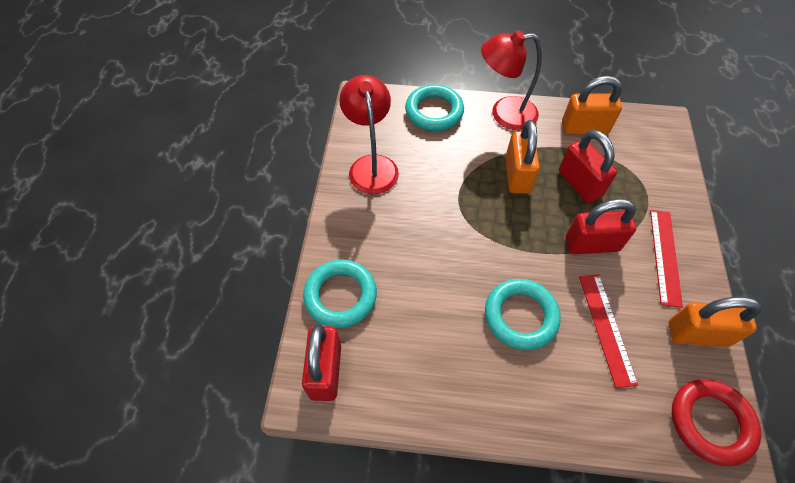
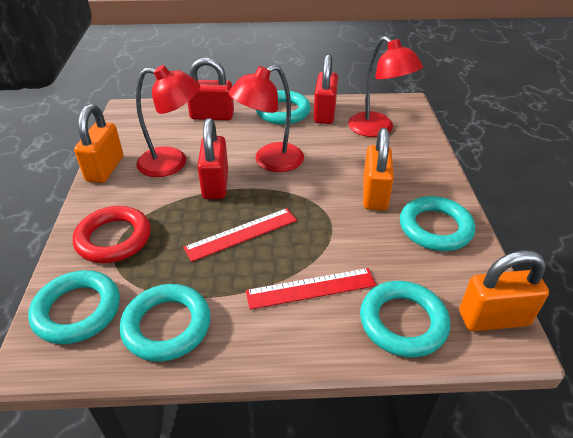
red lamp: [339,75,399,194] [481,30,542,130] = 2 -> [136,65,200,177] [229,65,304,172] [348,36,423,137] = 3
turquoise ring: [303,260,377,328] [405,84,464,131] [485,279,561,350] = 3 -> [28,270,120,344] [120,284,210,362] [256,90,311,125] [360,281,450,358] [400,196,475,251] = 5

